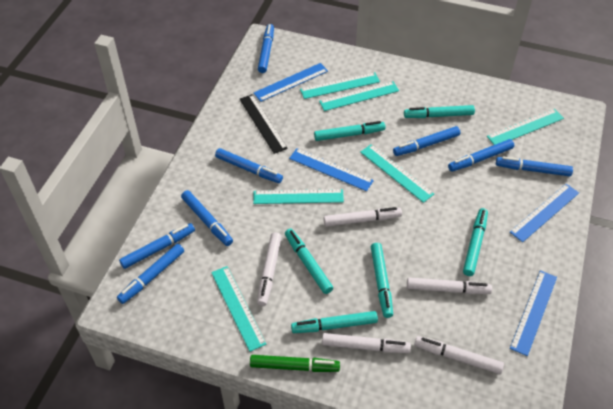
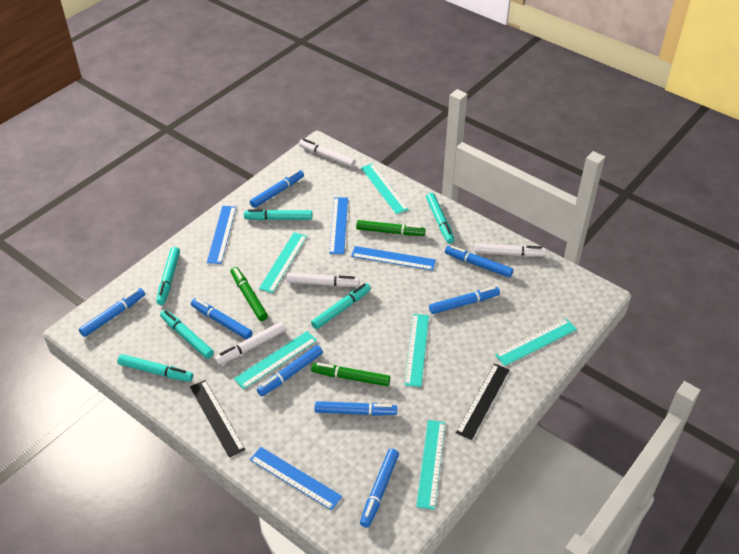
black ruler: [239,94,288,154] = 1 -> [190,380,245,457] [456,363,509,440] = 2
green marker: [250,355,340,372] = 1 -> [231,267,268,321] [311,363,390,386] [356,220,426,236] = 3
white marker: [257,232,282,306] [322,333,411,353] [324,207,402,227] [407,277,492,294] [414,336,504,374] = 5 -> [215,322,286,365] [286,273,360,287] [299,139,356,167] [475,243,546,257] = 4

